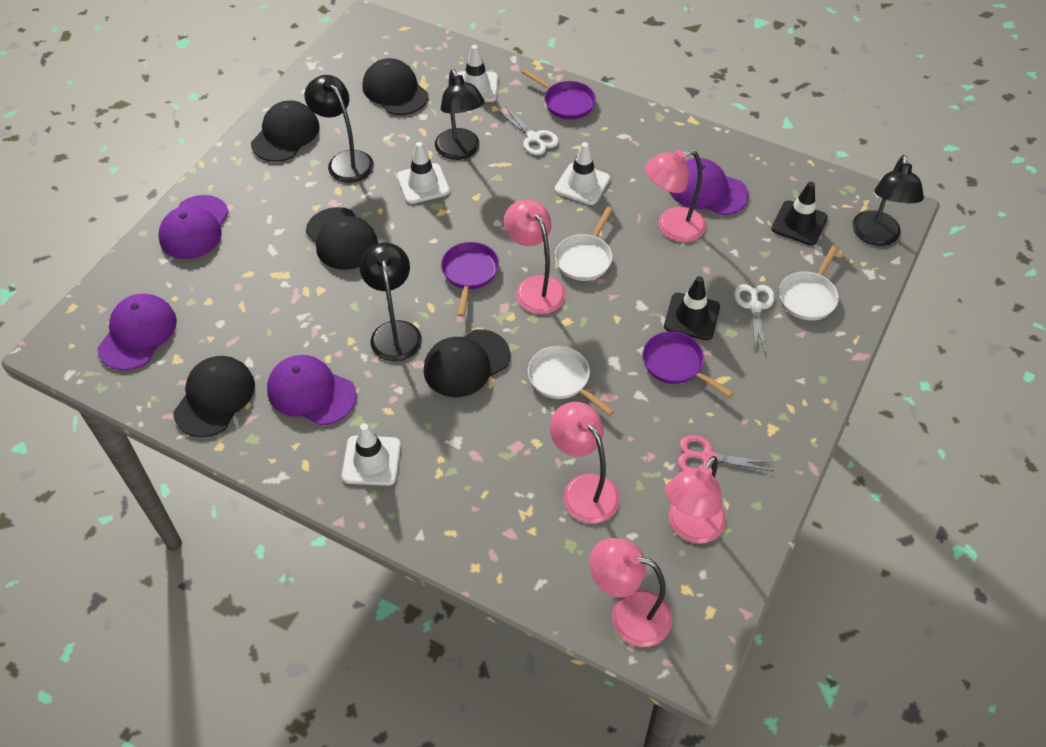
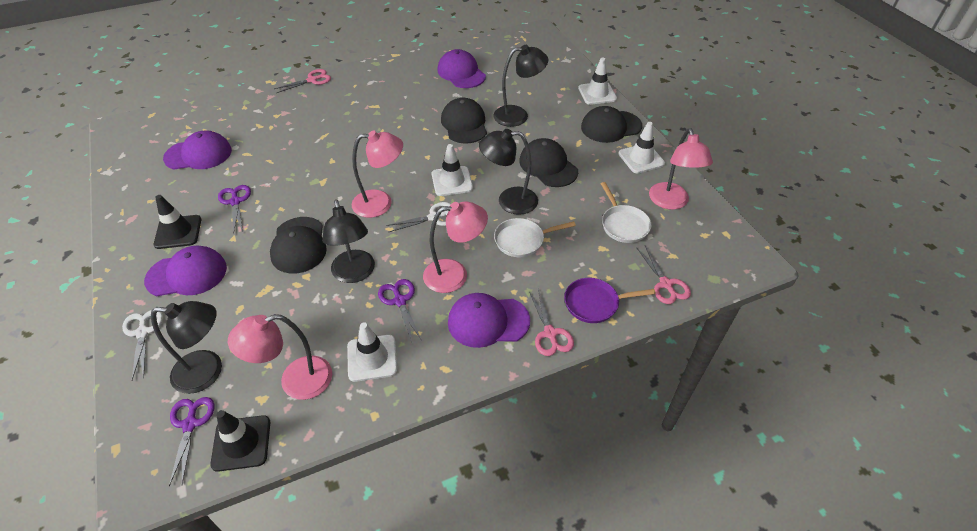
black cap: [173,356,255,438] [251,100,320,162] [306,207,378,270] [362,58,428,115] [424,329,510,397] = 5 -> [270,217,327,274] [441,98,487,144] [519,138,578,187] [581,106,642,143] = 4
pink lamp: [504,200,566,314] [550,402,620,523] [589,538,673,647] [645,149,706,242] [665,456,726,543] = 5 -> [228,314,332,400] [352,131,403,218] [423,201,488,293] [649,128,713,210] = 4
pink scissors: [678,435,773,471] = 1 -> [274,69,331,93] [529,289,574,356] [637,246,691,304] = 3
purple pan: [441,242,499,317] [521,69,596,119] [642,331,734,398] = 3 -> [564,278,656,323] = 1
purple scissors: none = 0 -> [169,397,215,486] [218,185,251,234] [378,279,422,341] = 3
white pan: [528,346,614,416] [555,207,613,281] [779,245,839,320] = 3 -> [494,218,576,257] [601,182,651,243] = 2

